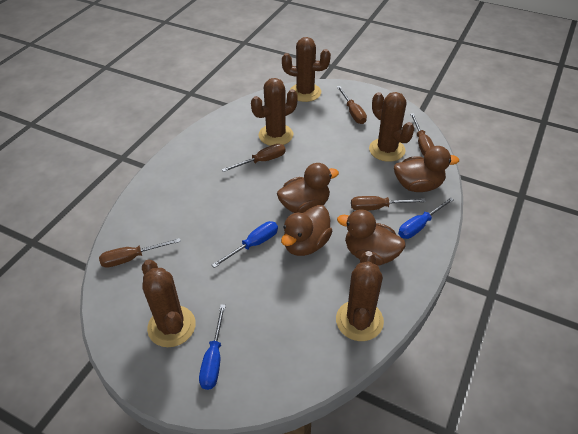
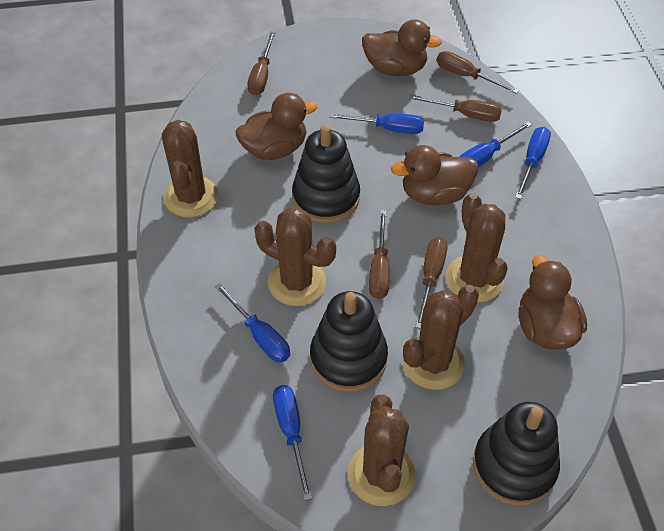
black stacking toy: none = 0 -> [292,125,360,223] [310,291,388,392] [473,402,560,506] = 3
blue screwdriver: [199,304,226,390] [212,221,278,268] [398,197,454,239] = 3 -> [215,283,290,362] [273,385,312,501] [329,113,424,134] [460,122,532,167] [515,127,551,199] = 5

